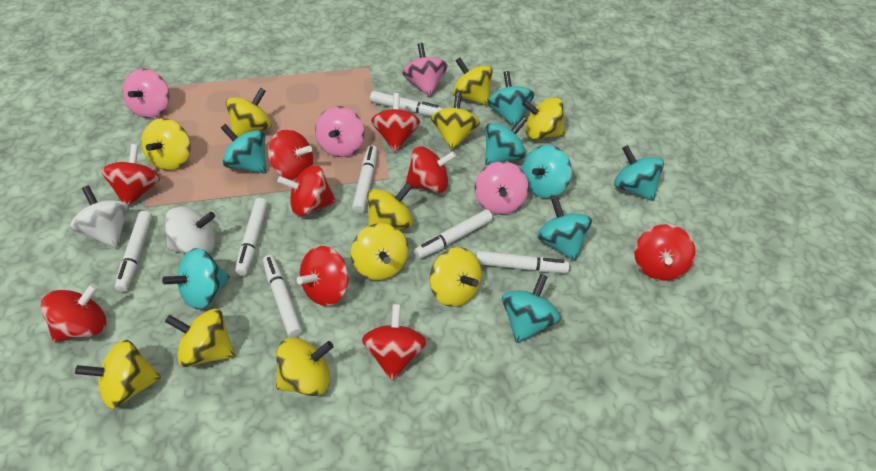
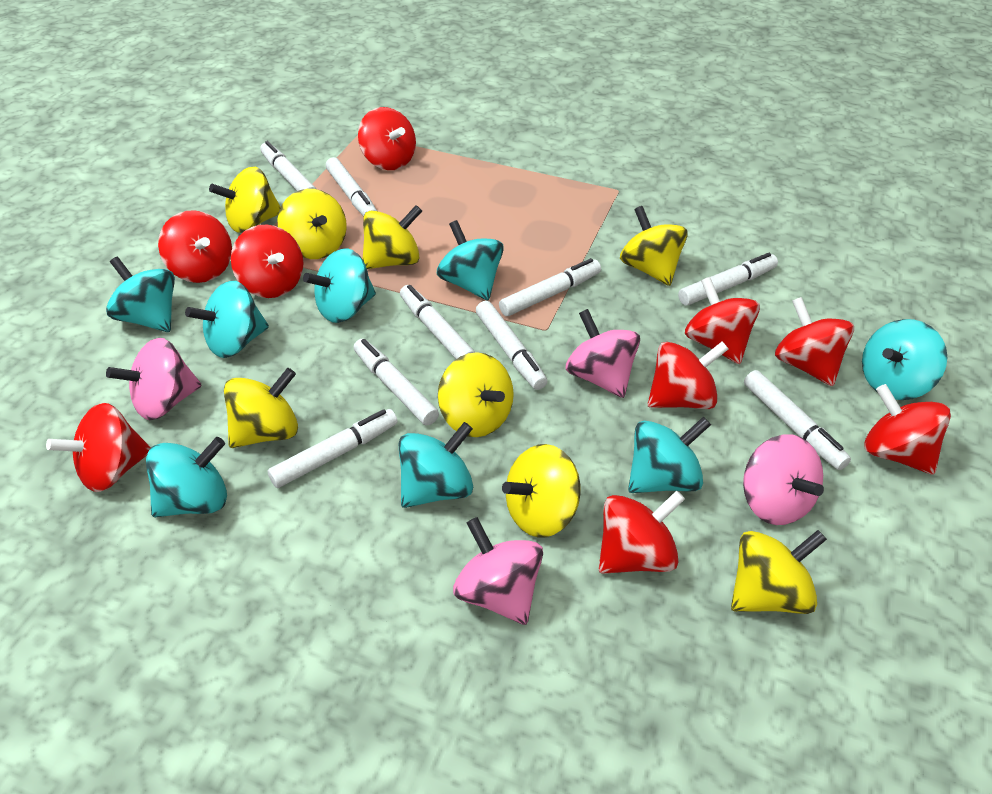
white marker: [115,211,153,292] [235,198,268,276] [263,255,302,338] [352,145,378,213] [370,91,443,116] [414,209,493,259] [476,250,569,273] = 7 -> [260,141,316,191] [267,409,398,488] [326,157,377,216] [354,339,439,425] [400,285,475,359] [476,301,547,390] [499,258,601,316] [678,253,778,306] [744,370,851,470] = 9
white spinning top: [70,186,129,248] [164,206,216,254] = 2 -> none = 0
yellow spinning top: [75,340,161,409] [141,118,191,170] [165,309,235,367] [226,88,272,137] [276,337,334,396] [351,223,409,280] [367,182,413,230] [430,247,482,307] [431,92,480,150] [453,57,493,106] [522,97,565,140] = 11 -> [209,167,281,233] [224,368,298,448] [277,189,347,259] [363,205,422,269] [438,352,514,437] [502,444,580,537] [620,206,688,286] [731,530,827,614] = 8

